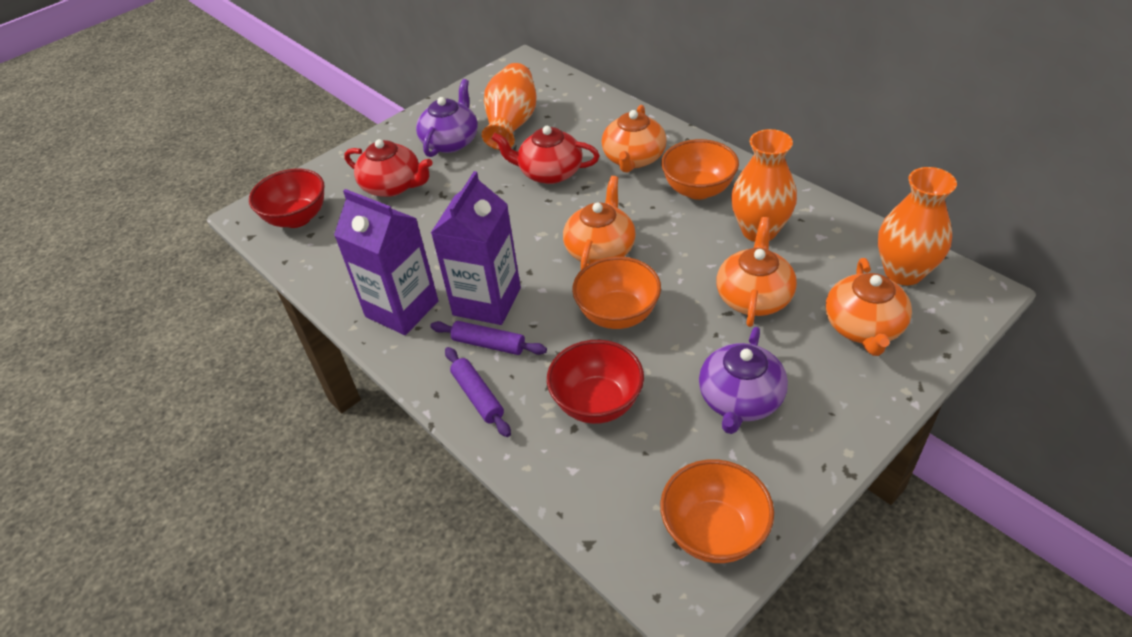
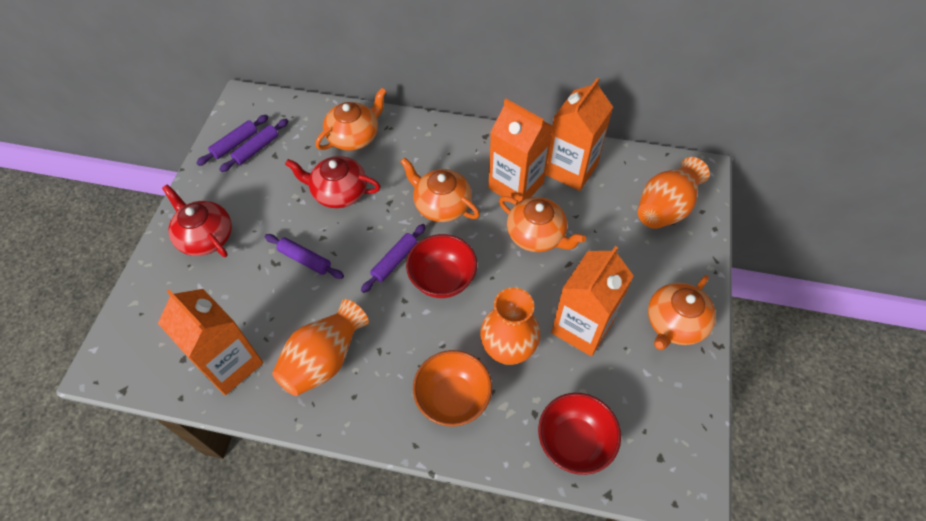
orange bowl: [572,256,661,329] [660,459,774,563] [661,139,739,200] = 3 -> [413,350,492,427] = 1
orange carton: none = 0 -> [158,289,263,395] [488,99,553,202] [545,78,613,191] [551,246,634,356] = 4
purple carton: [334,189,438,335] [431,171,521,325] = 2 -> none = 0
purple rolling pin: [430,321,547,355] [445,347,511,437] = 2 -> [196,115,268,166] [219,119,288,172] [265,234,344,279] [361,224,426,293] = 4
purple teapot: [416,79,478,157] [699,327,788,434] = 2 -> none = 0

